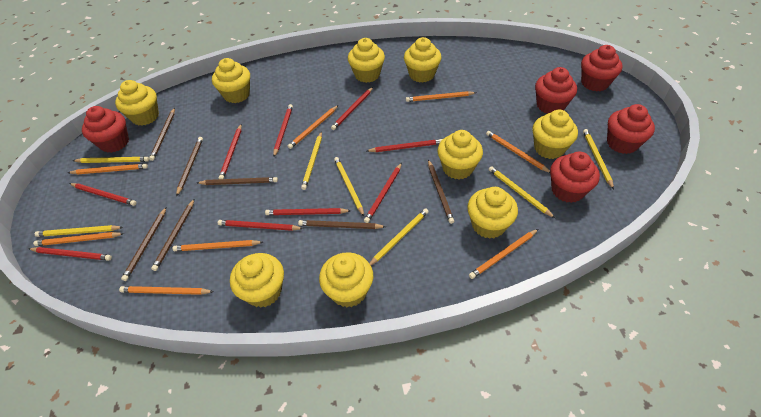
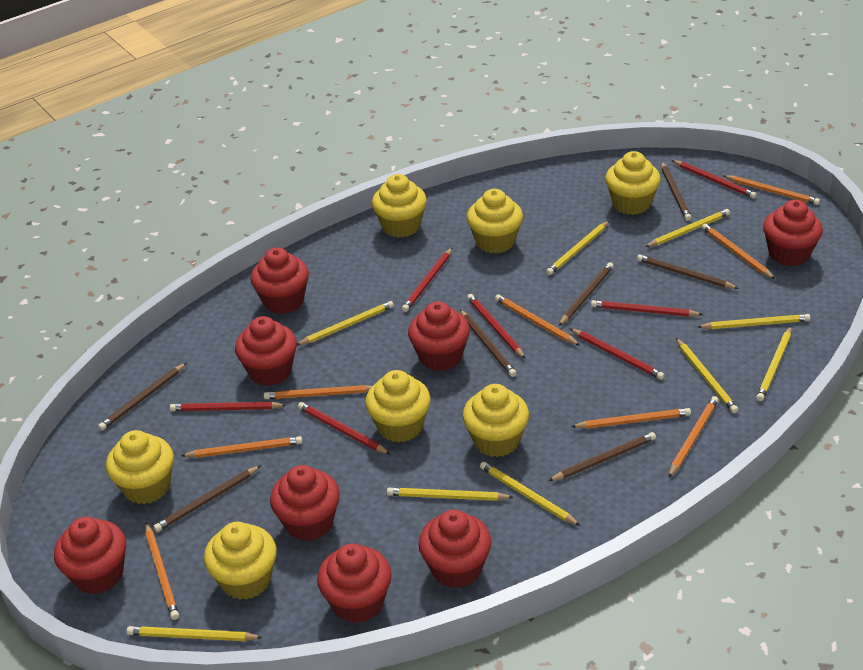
red cupcake: [82,106,129,153] [535,67,577,114] [550,152,600,203] [581,45,622,92] [607,104,655,154] = 5 -> [54,517,126,594] [235,316,297,386] [250,248,309,314] [270,465,340,541] [317,543,392,623] [408,301,470,371] [419,510,492,588] [763,200,823,266] = 8
red pencil: [29,247,112,261] [69,183,137,206] [218,124,242,179] [218,220,304,231] [265,208,351,215] [273,104,293,157] [331,87,373,130] [364,163,402,223] [367,139,443,152] = 9 -> [170,402,286,411] [298,402,390,454] [402,248,452,312] [467,294,525,359] [570,328,665,380] [591,300,703,317] [672,160,757,199] = 7
yellow cupcake: [115,80,159,126] [212,58,250,103] [230,253,284,308] [319,252,373,307] [348,38,385,83] [404,37,441,83] [437,130,483,179] [467,187,518,239] [532,110,578,159] = 9 -> [106,430,174,504] [204,522,277,600] [365,370,431,443] [372,174,427,238] [463,384,529,457] [467,189,523,254] [605,151,661,215] = 7
yellow pencil: [35,225,123,237] [73,157,149,163] [301,131,322,190] [334,157,364,216] [369,209,429,265] [489,166,555,218] [583,129,614,189] = 7 -> [127,626,263,641] [297,301,394,345] [387,488,513,501] [480,462,580,526] [546,221,609,275] [645,209,730,247] [676,338,738,413] [698,314,810,329] [756,326,792,401] = 9

